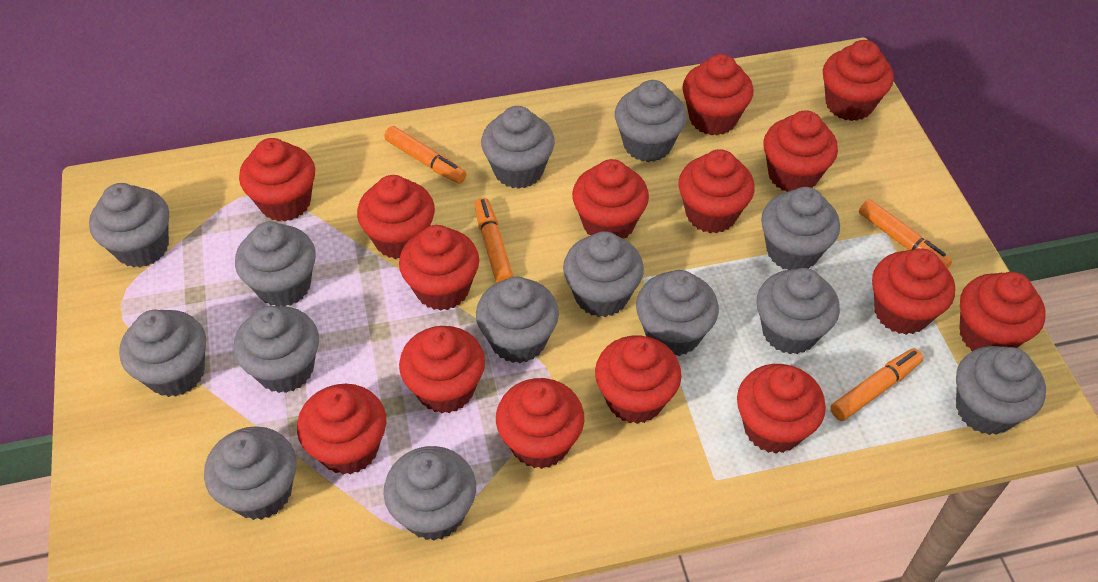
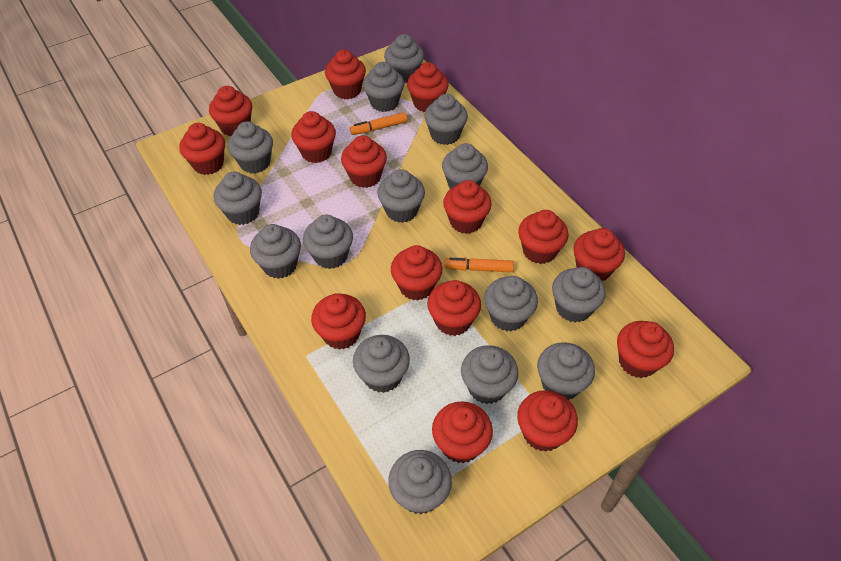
grey cupcake: [89,183,169,268] [119,310,206,397] [204,426,297,520] [233,306,319,393] [235,221,316,306] [384,446,476,541] [476,277,559,363] [481,106,555,189] [563,231,644,317] [615,80,687,162] [636,270,719,356] [757,268,840,354] [761,187,840,270] [956,346,1046,435] = 14 -> [214,172,262,225] [228,121,273,173] [250,224,301,279] [303,215,353,269] [353,335,410,393] [363,62,404,112] [377,169,425,223] [384,34,424,83] [388,450,452,514] [424,94,468,145] [442,143,488,189] [461,345,519,404] [484,276,538,331] [537,342,595,400] [552,267,606,322] = 15
orange marker: [384,126,466,184] [475,198,513,283] [830,348,923,421] [859,199,952,269] = 4 -> [350,112,407,135] [445,258,514,272] = 2

